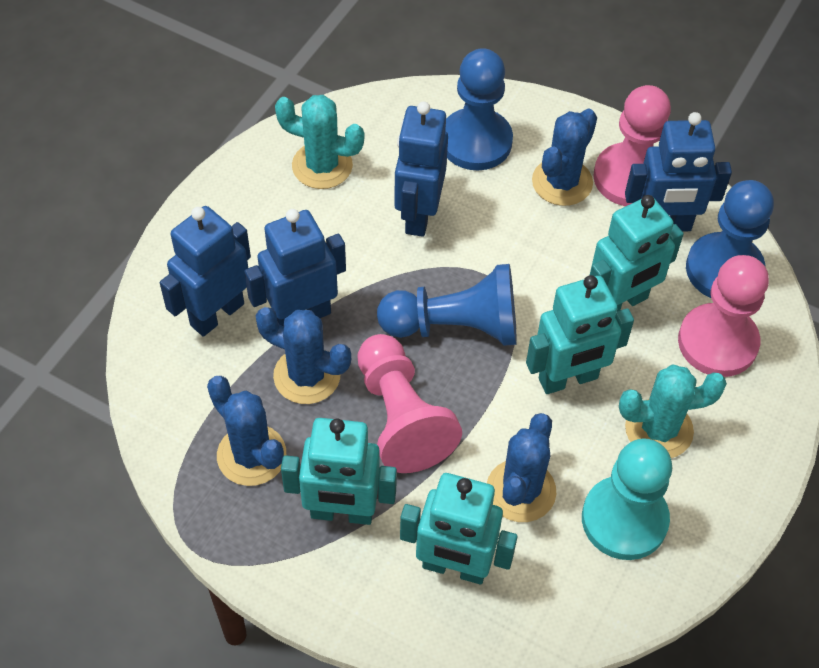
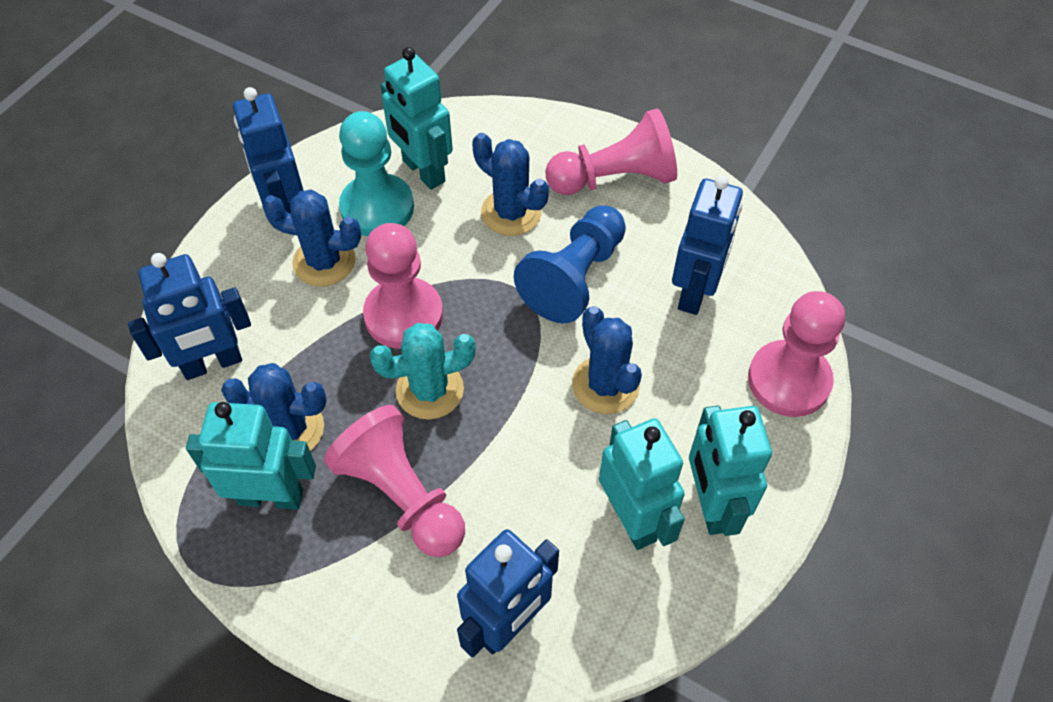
blue pawn: [377,264,517,346] [445,48,513,170] [686,180,774,298] = 3 -> [514,205,626,323] = 1
pink pawn: [357,334,462,473] [593,85,671,206] [678,255,769,377] = 3 -> [324,405,465,557] [363,223,443,349] [545,108,677,195] [748,291,845,417] = 4
turquoise cactus: [275,95,364,189] [619,364,727,458] = 2 -> [369,323,476,420] = 1

